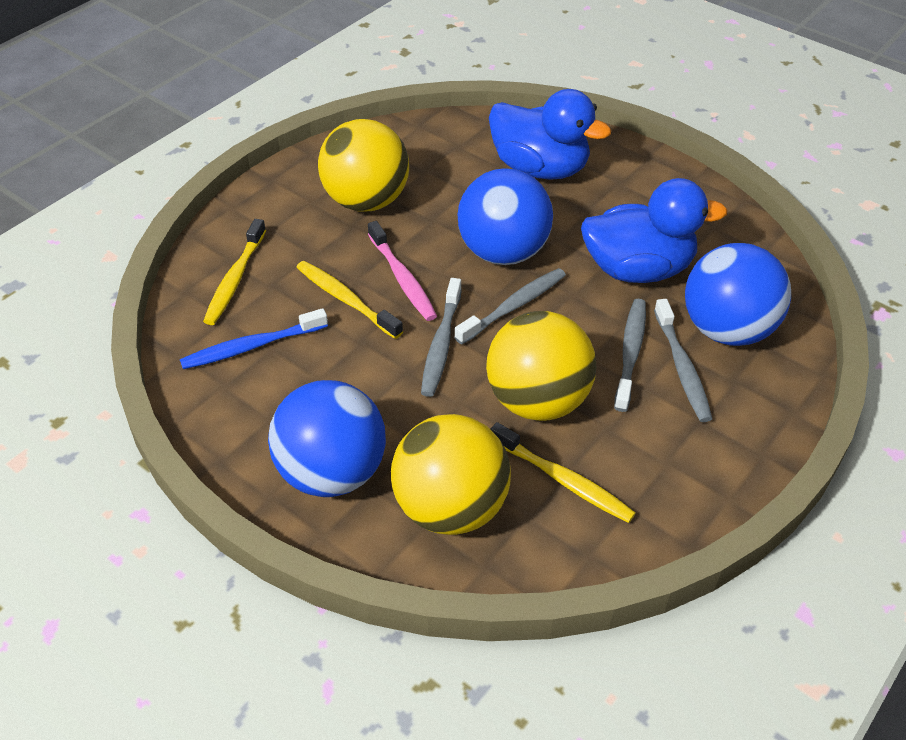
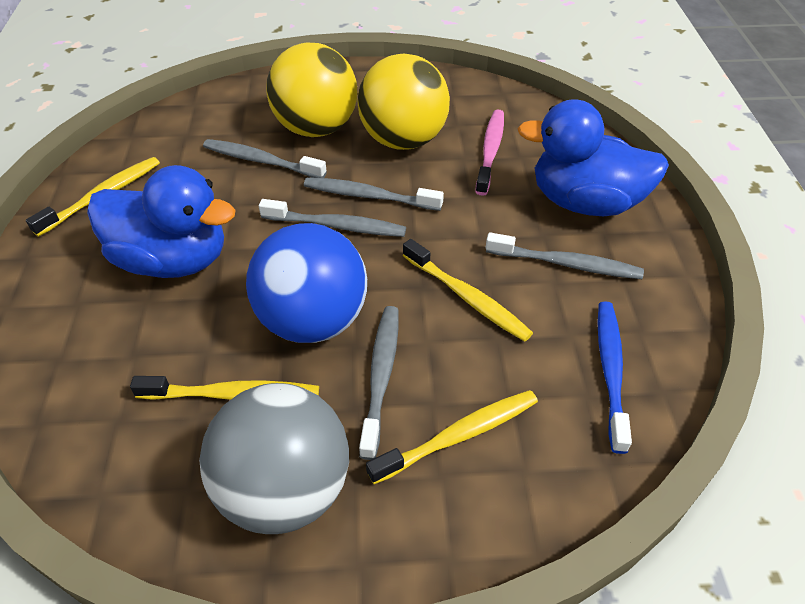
blue ball: [268,380,386,497] [457,168,553,265] [685,243,791,346] = 3 -> [246,223,367,343] = 1
grey ball: none = 0 -> [199,383,349,534] = 1
grey toothbrush: [421,278,462,397] [454,268,566,344] [614,299,646,412] [654,299,712,422] = 4 -> [203,139,327,178] [259,199,406,237] [304,177,444,211] [359,306,398,460] [486,232,644,279] = 5
yellow ball: [318,119,409,212] [391,414,511,535] [486,311,596,421] = 3 -> [266,43,358,137] [357,54,450,150] = 2
yellow toothbrush: [203,219,266,325] [296,261,403,339] [491,422,636,523] = 3 -> [26,157,160,237] [130,376,319,400] [366,390,538,484] [403,239,533,342] = 4

